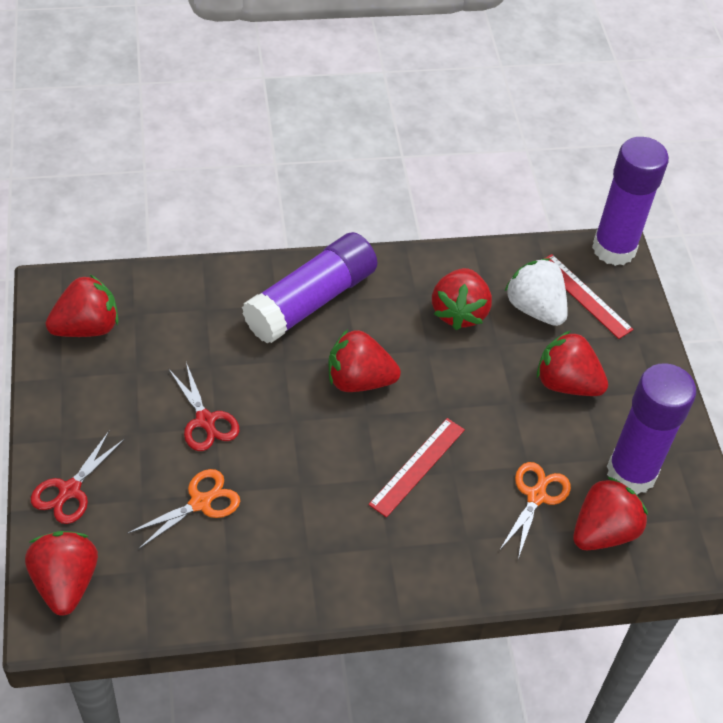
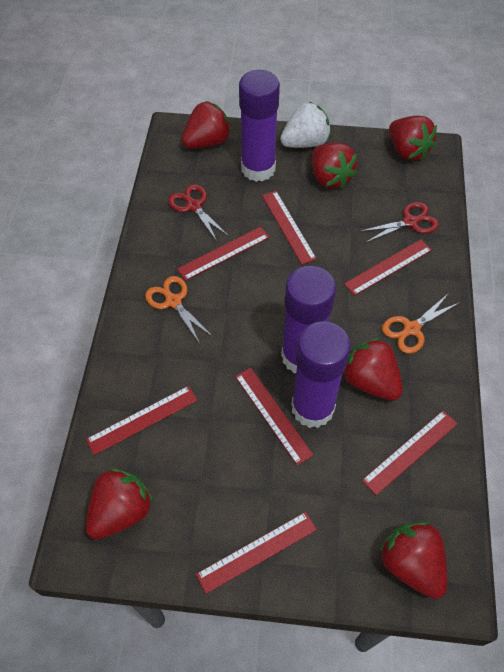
red ruler: [368,418,465,517] [544,254,633,339] = 2 -> [86,386,198,455] [177,226,270,281] [196,512,317,594] [235,368,314,465] [262,191,317,265] [344,239,432,296] [362,410,458,495] = 7

